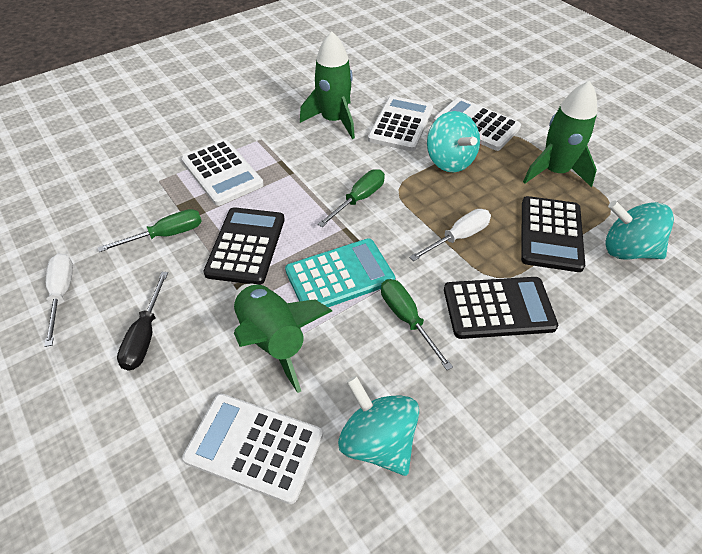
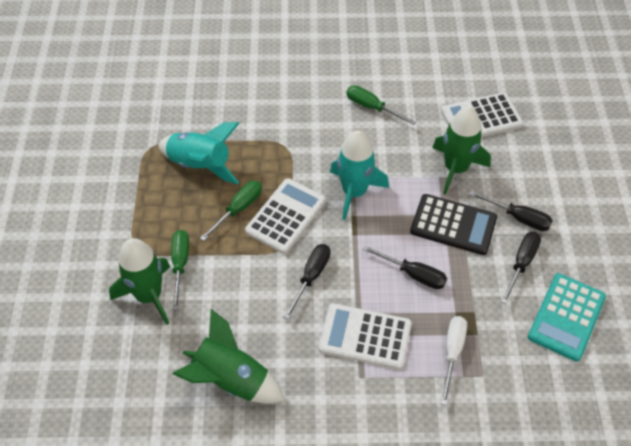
black calculator: [203,207,285,285] [444,277,559,339] [521,196,585,272] = 3 -> [410,194,497,255] = 1
black screwdriver: [117,272,168,371] = 1 -> [284,244,330,320] [362,245,447,289] [469,190,553,231] [501,232,541,304] = 4
turquoise rocket: none = 0 -> [158,122,239,184] [330,131,389,220] = 2
turquoise spinning top: [338,376,419,476] [427,111,480,172] [606,200,674,259] = 3 -> none = 0
white calculator: [182,140,264,206] [182,394,323,504] [368,96,433,151] [434,97,521,151] = 4 -> [245,178,326,254] [319,303,412,370] [441,93,523,137] = 3
white screwdriver: [44,253,73,347] [409,209,491,261] = 2 -> [441,316,467,406] = 1

